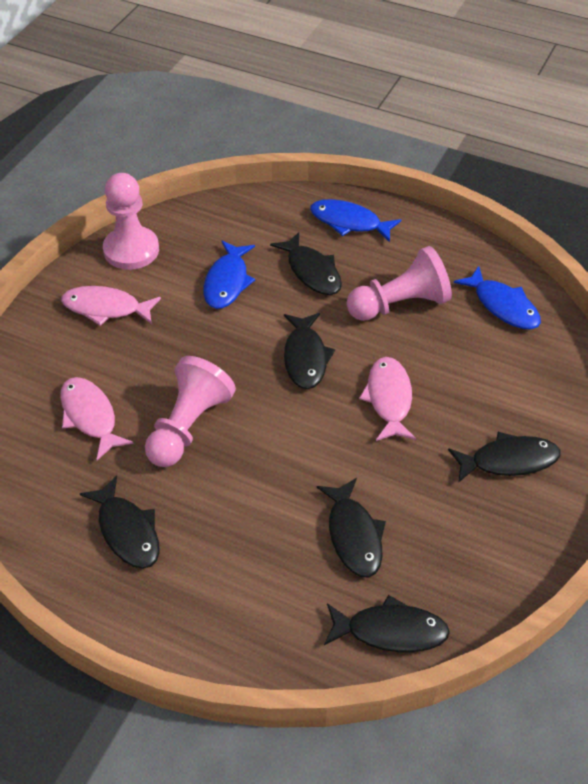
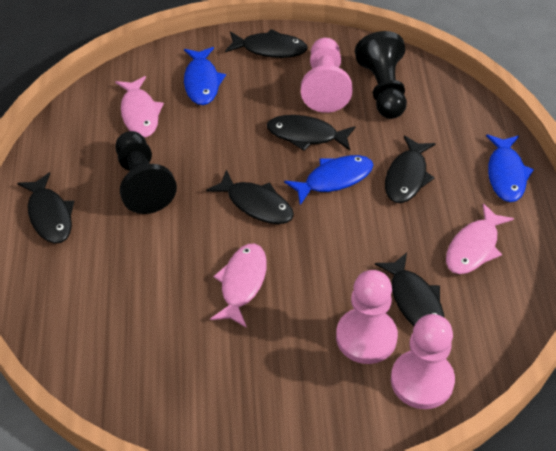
black pawn: none = 0 -> [115,131,177,214] [355,31,407,119] = 2

